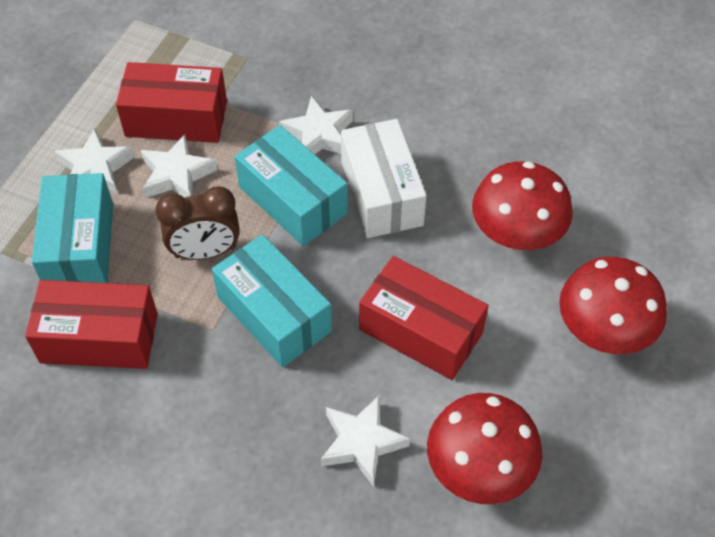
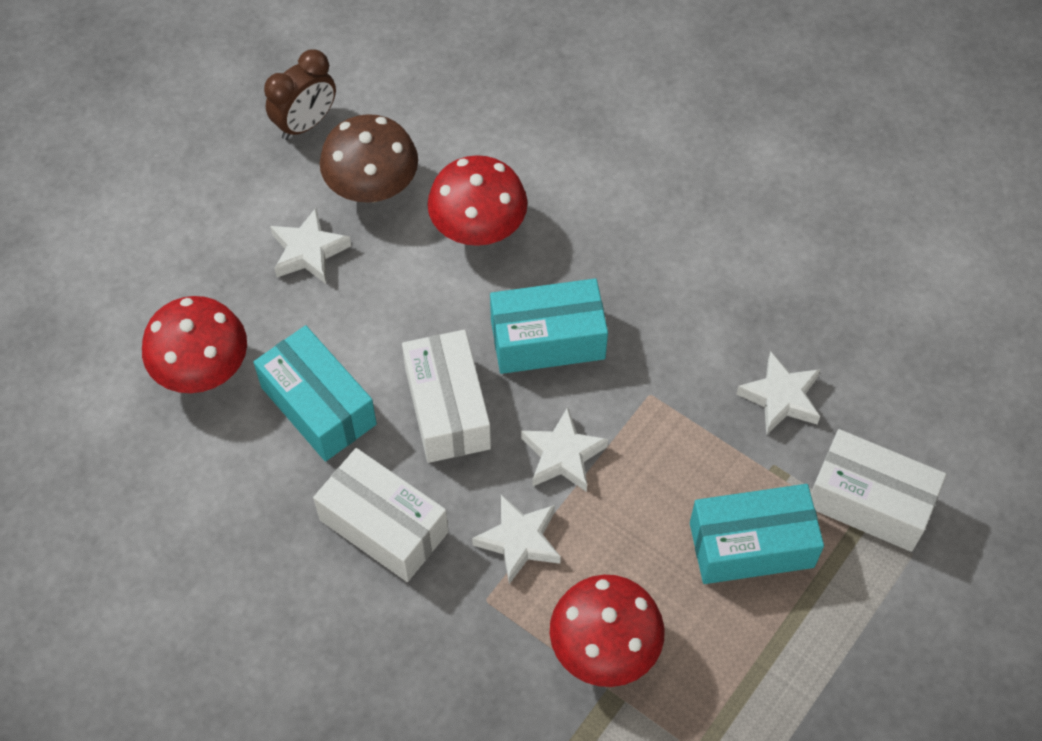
brown mushroom: none = 0 -> [320,114,418,203] = 1
red box: [25,280,158,369] [116,62,227,143] [359,256,489,380] = 3 -> none = 0
white box: [341,119,426,238] = 1 -> [313,448,448,582] [402,330,491,463] [811,429,946,552] = 3

